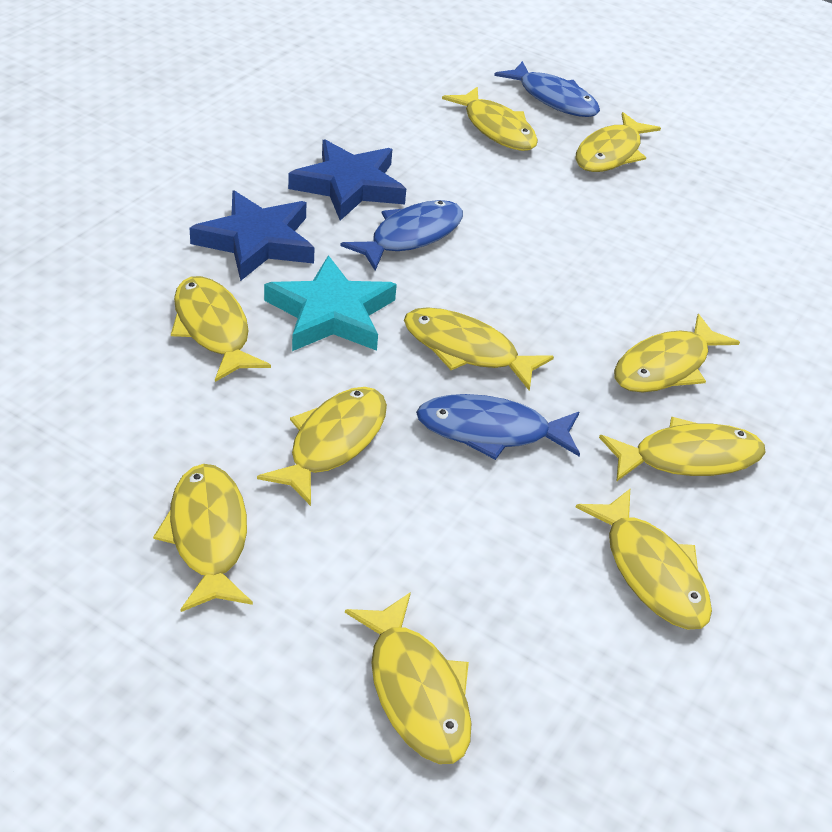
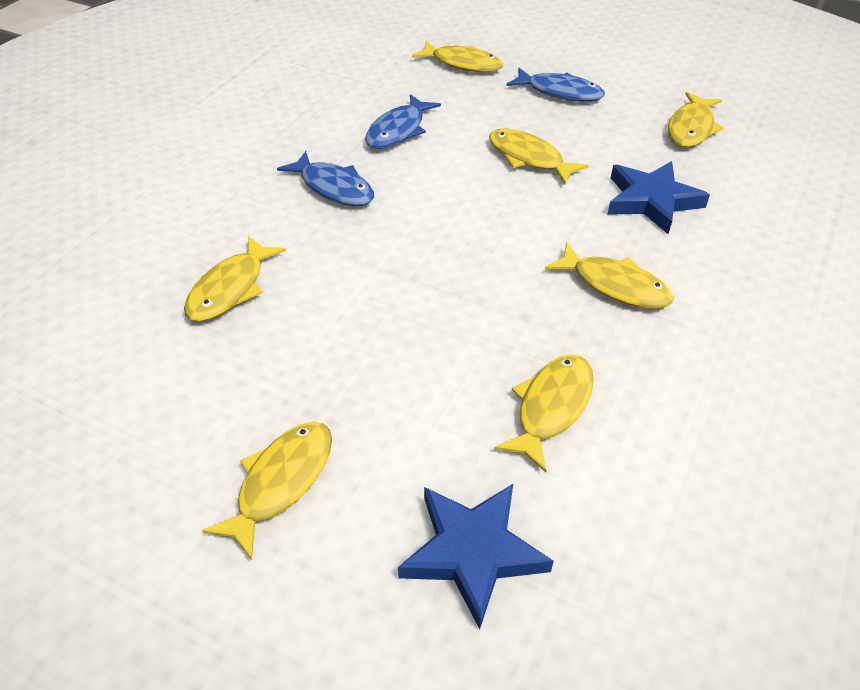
turquoise star: [264,255,397,351] = 1 -> none = 0
yellow fish: [153,464,253,612] [171,276,271,382] [257,387,387,506] [345,592,471,764] [404,307,554,391] [442,87,538,151] [576,112,661,172] [576,489,712,629] [599,417,766,482] [614,314,740,393] = 10 -> [184,236,286,321] [202,422,332,560] [412,41,503,72] [489,129,589,184] [494,354,594,472] [545,242,674,309] [668,92,724,147] = 7

